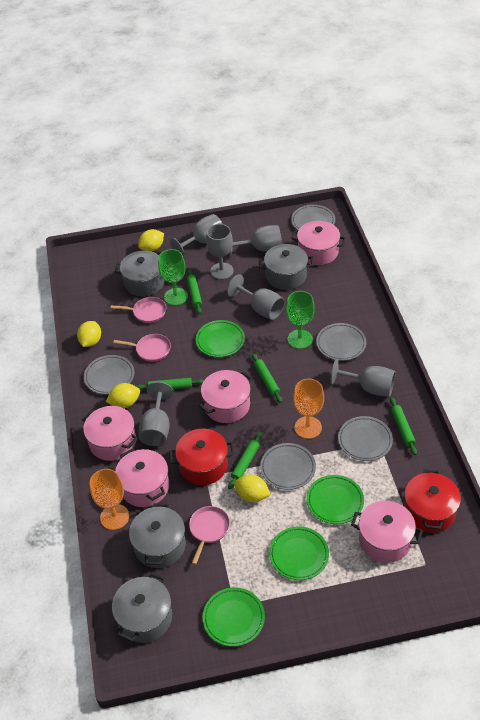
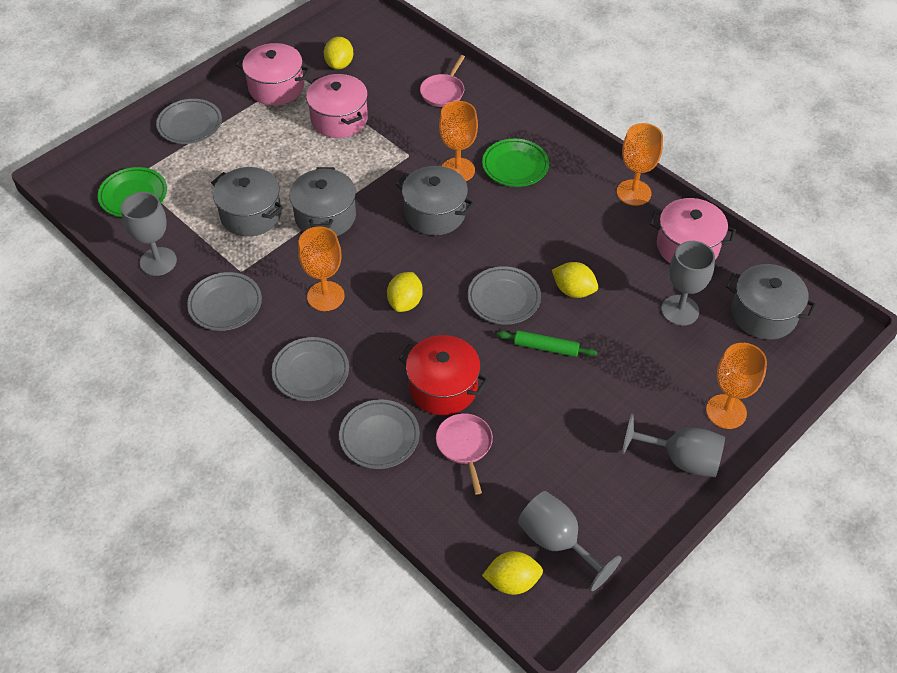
green goblet: [158,249,188,306] [286,291,315,349] = 2 -> none = 0
green plate: [196,320,245,357] [203,587,265,647] [269,526,329,580] [307,475,364,524] = 4 -> [98,167,167,217] [482,139,549,187] = 2
green rolling pin: [136,378,204,390] [187,269,202,314] [228,432,262,489] [252,353,282,403] [390,397,417,455] = 5 -> [497,330,597,357] = 1
grey goblet: [139,382,173,446] [170,214,223,258] [206,224,234,280] [227,274,285,320] [229,225,282,257] [330,358,396,397] = 6 -> [121,192,177,276] [518,491,622,591] [622,414,725,477] [661,241,715,326] = 4
orange goblet: [90,469,129,530] [293,378,324,439] = 2 -> [298,226,345,311] [439,101,478,181] [617,123,663,206] [706,343,767,429] = 4
pink pan: [111,297,166,323] [113,334,171,362] [189,506,230,565] = 3 -> [420,55,465,107] [436,413,493,495] = 2
pink pot: [82,406,138,461] [115,449,169,507] [199,370,252,423] [291,221,346,265] [351,501,423,563] = 5 -> [236,43,311,105] [306,74,368,138] [650,198,736,263] = 3
red pot: [169,429,235,485] [404,469,461,533] = 2 -> [398,335,488,415] = 1

